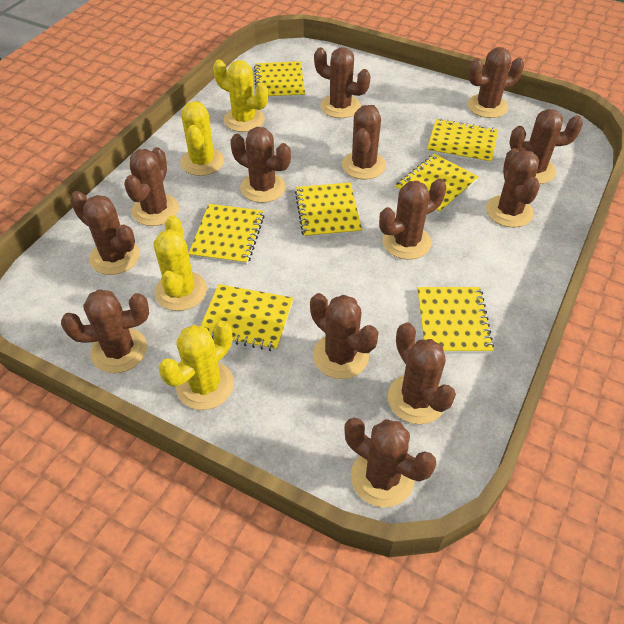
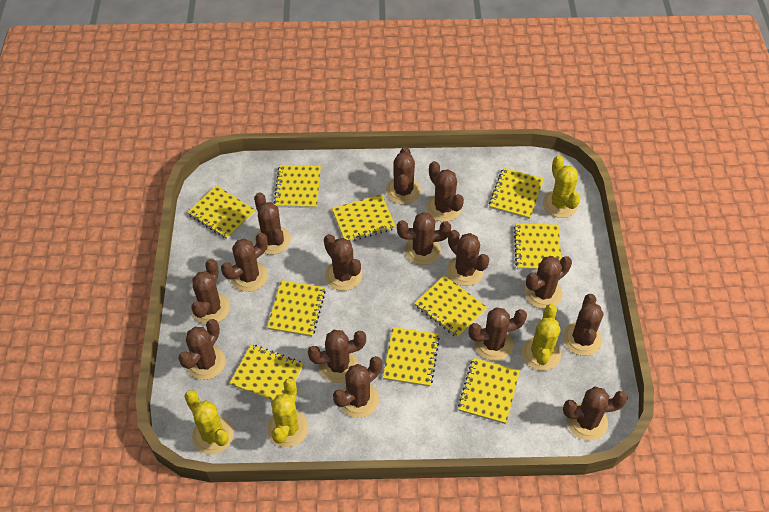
brown cactus: [61,289,149,373] [70,191,140,275] [124,147,179,226] [230,127,291,203] [310,293,379,379] [314,47,371,118] [342,105,386,180] [344,418,437,507] [379,178,446,260] [388,322,456,424] [468,47,524,118] [486,148,540,228] [509,109,583,184] = 13 -> [178,319,226,380] [191,259,230,324] [221,233,268,292] [254,193,291,255] [308,330,366,383] [324,234,362,291] [333,356,382,418] [386,147,421,204] [397,212,451,265] [426,161,464,222] [447,230,489,286] [468,307,527,361] [525,256,572,309] [563,294,603,356] [563,386,628,440] = 15
yellow notebook: [189,204,265,265] [201,284,293,351] [254,61,305,99] [295,183,362,238] [395,154,479,214] [417,287,494,354] [427,119,498,164] = 7 -> [187,185,255,239] [229,344,304,401] [267,280,326,337] [274,165,321,208] [332,195,396,241] [383,327,440,387] [414,275,487,338] [458,358,520,424] [489,168,544,219] [514,223,561,270] = 10

